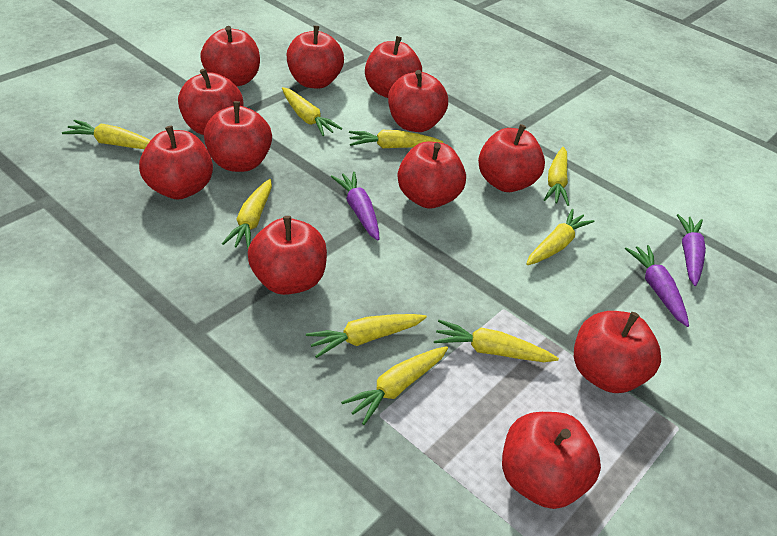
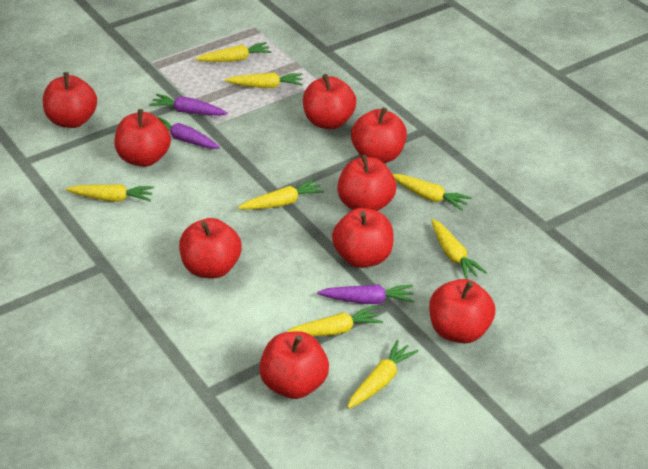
red apple: [139,126,213,200] [178,68,243,135] [200,26,260,86] [204,101,272,172] [248,216,327,295] [287,26,344,89] [365,36,422,98] [388,70,448,132] [397,141,466,209] [478,124,545,192] [502,412,601,509] [574,311,661,393] = 12 -> [43,72,97,128] [114,109,171,167] [179,218,242,278] [259,331,329,399] [303,74,356,129] [332,208,394,268] [337,155,396,211] [351,107,407,163] [429,279,495,343] = 9
yellow carrot: [62,120,151,149] [222,179,272,249] [282,87,342,136] [306,314,427,358] [341,346,448,425] [349,130,443,148] [434,320,559,362] [526,209,594,265] [544,147,569,206] = 9 -> [66,184,154,202] [195,42,271,62] [225,73,303,88] [238,179,324,210] [286,305,383,337] [347,340,418,409] [393,174,472,211] [431,219,487,279] = 8

